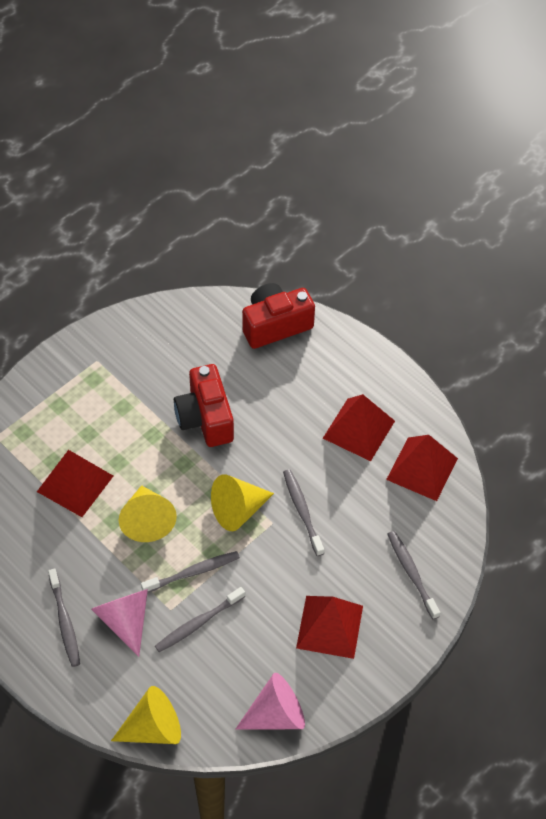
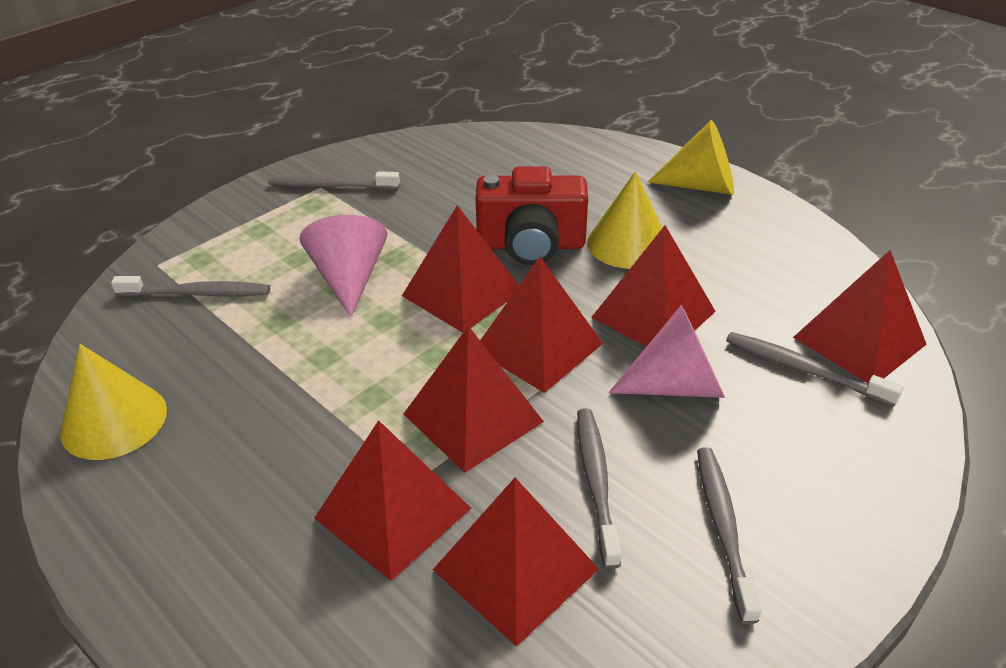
red camera: [174,364,234,447] [242,283,315,349] = 2 -> [475,167,588,265] = 1
red pyramid: [37,450,113,517] [296,596,363,659] [323,394,395,461] [386,435,458,501] = 4 -> [314,420,471,581] [402,205,519,333] [404,326,544,473] [433,478,599,647] [480,257,603,393] [591,225,716,347] [793,250,927,383] = 7

